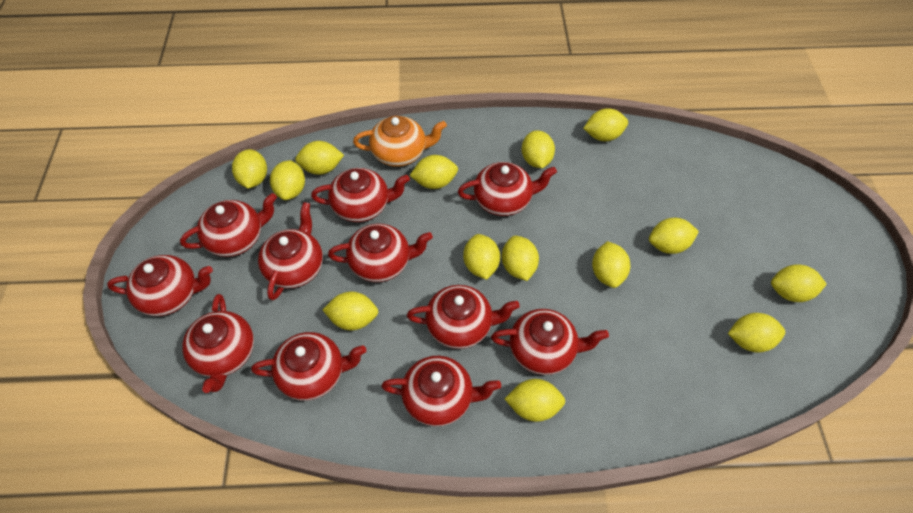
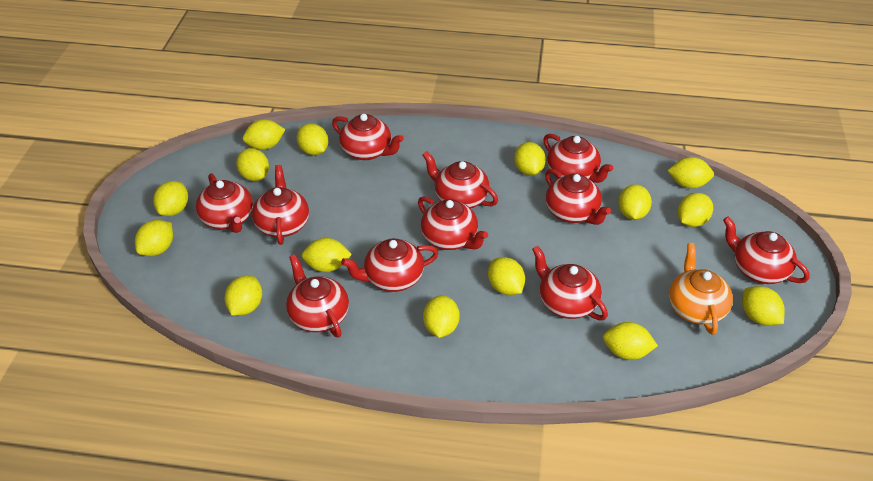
yellow lemon: [232,149,267,188] [270,160,305,200] [295,141,344,175] [323,291,378,330] [410,155,458,189] [463,234,500,280] [502,236,539,281] [505,379,565,422] [522,130,555,168] [583,108,628,141] [592,241,630,288] [649,218,699,254] [728,313,785,353] [771,265,827,302] = 14 -> [135,220,173,256] [153,181,188,216] [224,276,262,316] [236,148,269,181] [243,119,285,150] [297,123,328,155] [302,238,352,272] [423,295,460,338] [488,257,525,295] [514,142,546,176] [603,322,658,360] [618,184,652,220] [667,157,714,189] [678,193,713,227] [742,286,785,326] = 15

